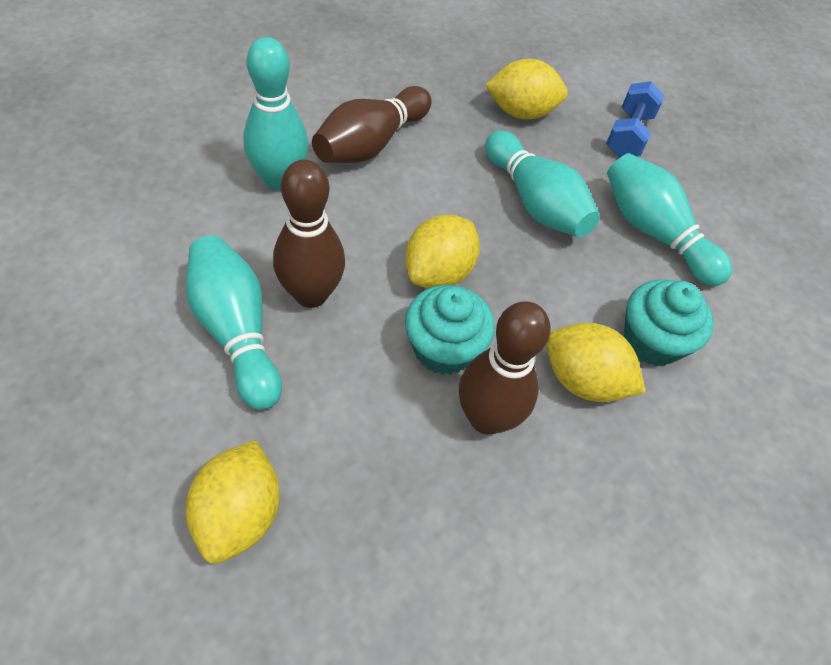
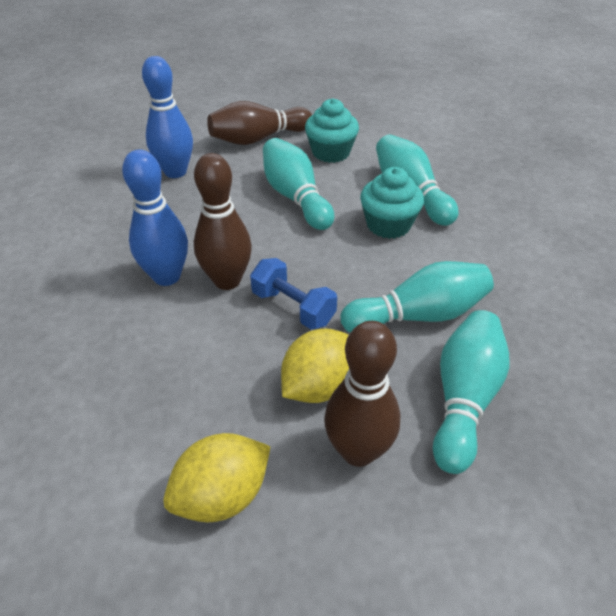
blue bowling pin: none = 0 -> [122,149,188,286] [142,56,193,178] = 2
yellow lemon: [185,440,280,564] [405,214,480,288] [485,59,568,119] [546,323,646,402] = 4 -> [163,433,271,522] [281,328,349,403] = 2

